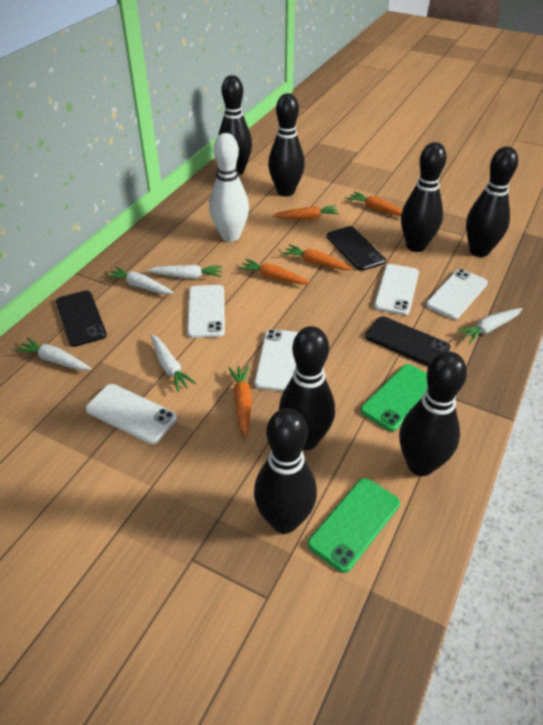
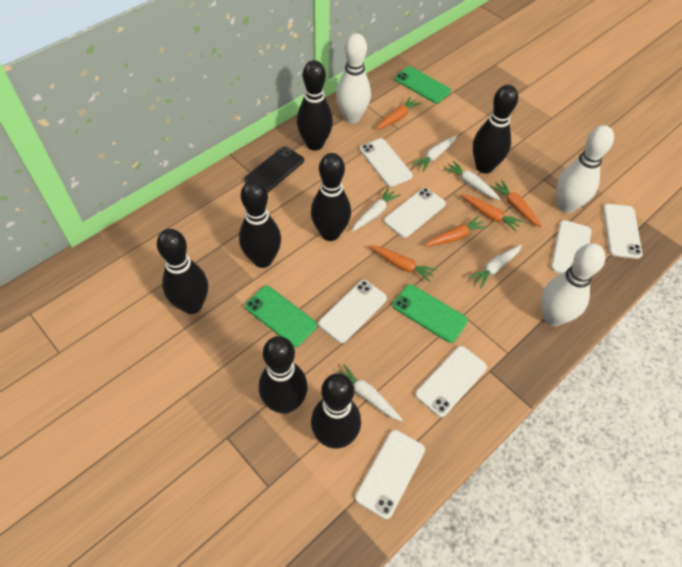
black phone: [56,290,107,347] [327,226,386,271] [365,316,451,366] = 3 -> [244,146,304,193] = 1
green phone: [308,478,400,573] [360,364,428,431] = 2 -> [245,286,317,347] [393,284,468,343] [395,66,451,104] = 3
white bowling pin: [209,133,249,242] = 1 -> [336,33,371,123] [541,243,605,326] [557,125,614,213] = 3
white phone: [85,384,177,444] [187,285,225,338] [254,329,299,392] [374,264,419,315] [426,269,488,319] = 5 -> [318,280,387,343] [355,430,425,519] [360,138,413,187] [384,188,446,238] [415,346,487,417] [551,220,591,274] [603,204,643,259] = 7

